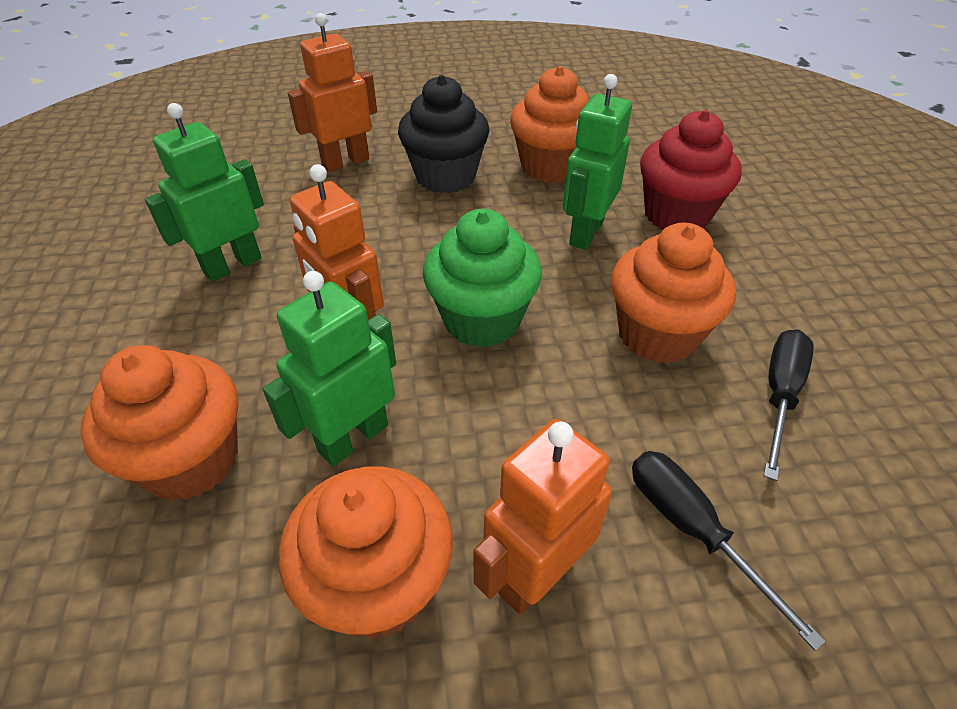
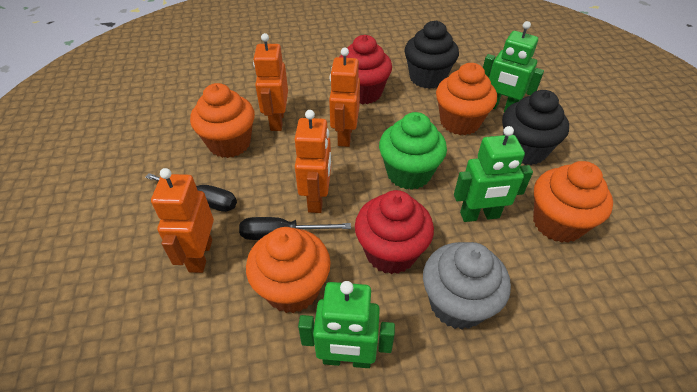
black cupcake: [398,75,489,193] = 1 -> [405,20,459,89] [502,90,569,165] = 2
grey cupcake: none = 0 -> [423,242,511,330] = 1
orange robot: [288,13,377,172] [290,164,384,320] [473,419,612,614] = 3 -> [151,168,214,273] [253,33,288,131] [295,110,331,213] [329,48,360,147] = 4
red cupcake: [640,110,742,229] = 1 -> [340,35,392,104] [355,190,434,274] = 2

